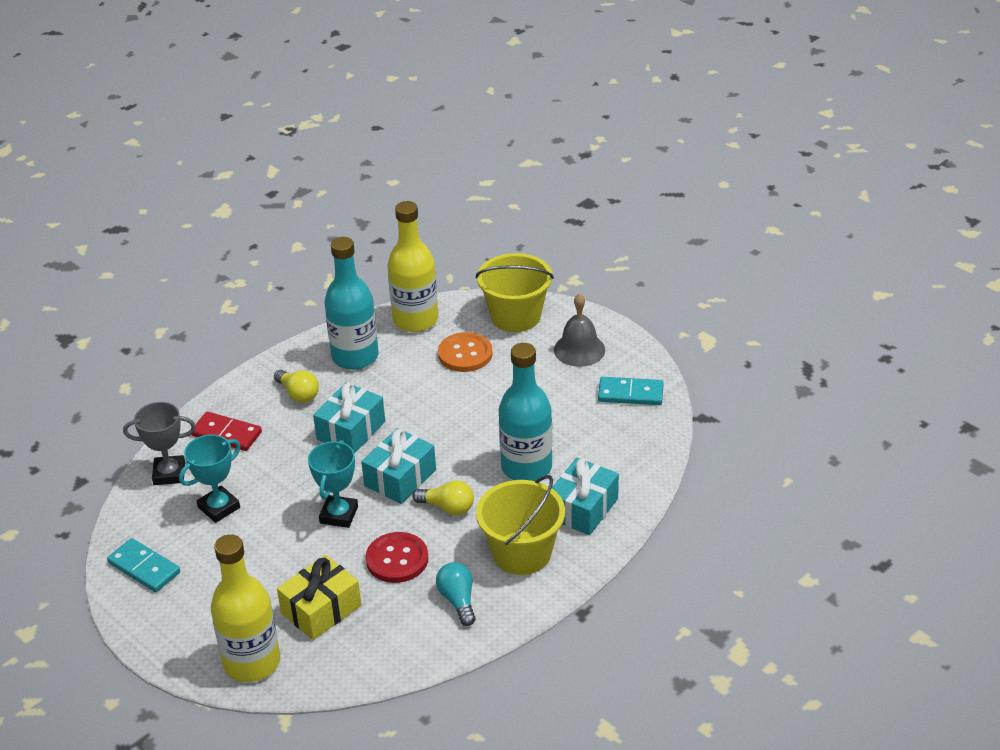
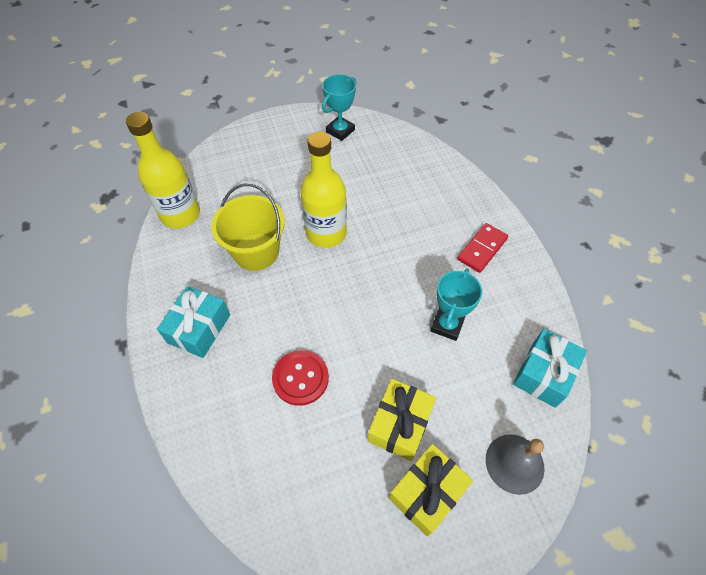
grey trophy: [123,402,196,485] = 1 -> none = 0
orange button: [438,332,493,372] = 1 -> none = 0
turquoise bottle: [325,237,379,370] [499,343,552,481] = 2 -> none = 0
turquoise domino: [107,538,180,592] [598,377,664,405] = 2 -> none = 0
turquoise gift: [313,383,385,454] [361,428,436,504] [552,457,619,535] = 3 -> [157,286,230,358] [513,329,587,408] = 2
turquoise light bulb: [436,562,476,626] = 1 -> none = 0
yellow bucket: [476,253,554,332] [476,475,565,575] = 2 -> [211,184,285,271] = 1
yellow gift: [277,555,361,640] = 1 -> [368,379,436,461] [389,444,473,537] = 2
yellow light bulb: [274,370,319,403] [413,480,474,515] = 2 -> none = 0

